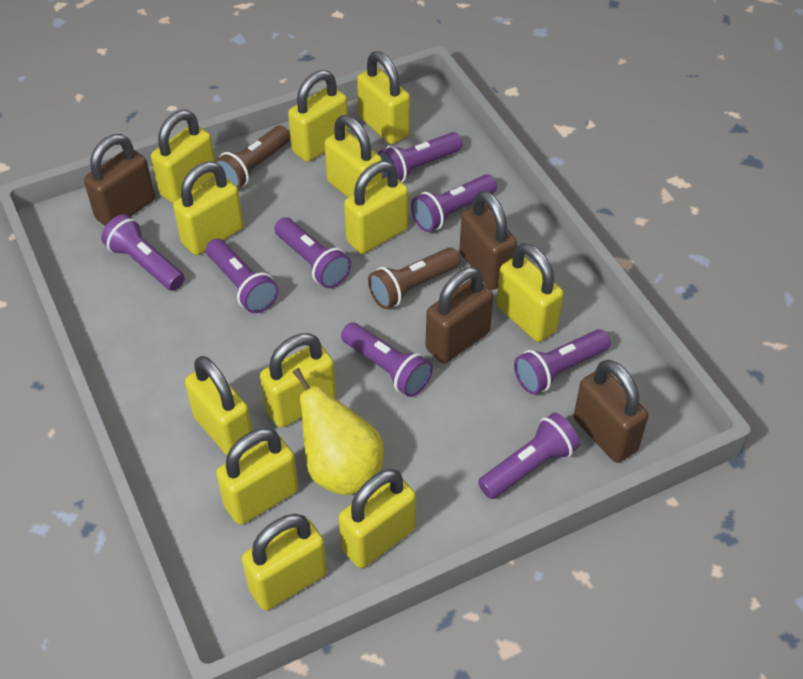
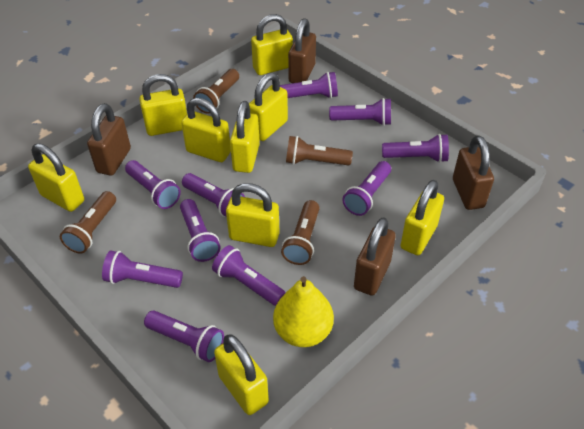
brown flashlight: [214,126,290,189] [368,247,460,309] = 2 -> [60,191,116,254] [193,69,239,114] [281,200,320,265] [286,136,353,165] = 4
purple flashlight: [101,214,185,291] [206,239,279,313] [274,217,351,288] [341,322,433,397] [378,132,462,183] [411,174,497,232] [478,412,580,499] [514,329,610,394] = 8 -> [102,250,183,288] [125,160,181,209] [144,310,224,362] [180,199,220,262] [182,173,245,217] [212,245,285,306] [280,72,338,98] [329,98,391,126] [342,161,391,216] [382,134,449,163] = 10
yellow padlock: [151,110,215,203] [173,162,243,255] [185,356,253,455] [216,428,299,525] [242,514,327,610] [260,333,336,428] [288,70,349,162] [325,115,383,197] [339,469,416,568] [344,161,408,254] [357,51,410,144] [497,243,564,342] = 12 -> [28,143,84,212] [139,74,187,136] [181,98,231,162] [214,334,269,415] [226,183,280,247] [230,101,260,173] [249,72,288,141] [251,14,293,75] [400,180,444,255] = 9

